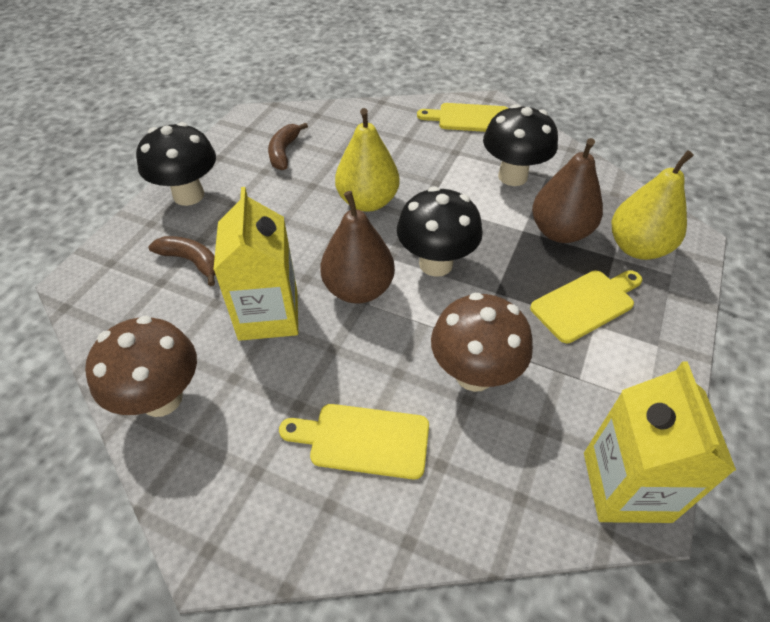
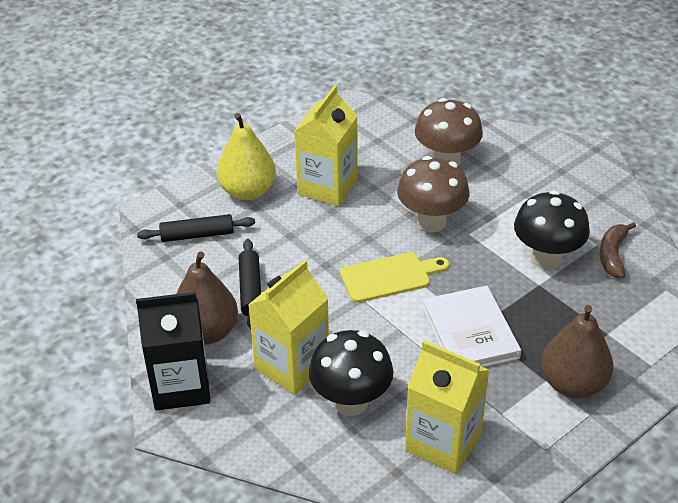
black carton: none = 0 -> [136,292,210,411] = 1
black mushroom: [136,122,216,206] [397,186,483,277] [483,104,558,186] = 3 -> [309,330,393,416] [514,190,590,270] = 2
black rolling pin: none = 0 -> [137,214,255,242] [239,239,261,329] = 2
brown banana: [148,236,216,286] [268,123,308,170] = 2 -> [599,222,636,278] = 1
white book: none = 0 -> [422,285,521,367] = 1
yellow carton: [213,187,298,341] [584,361,736,523] = 2 -> [248,260,329,395] [294,85,357,206] [405,340,490,474] = 3
yellow cutting board: [279,404,429,479] [417,103,508,132] [530,270,642,343] = 3 -> [340,252,449,303] = 1
yellow pear: [335,108,400,212] [612,151,694,260] = 2 -> [217,113,276,200] = 1

